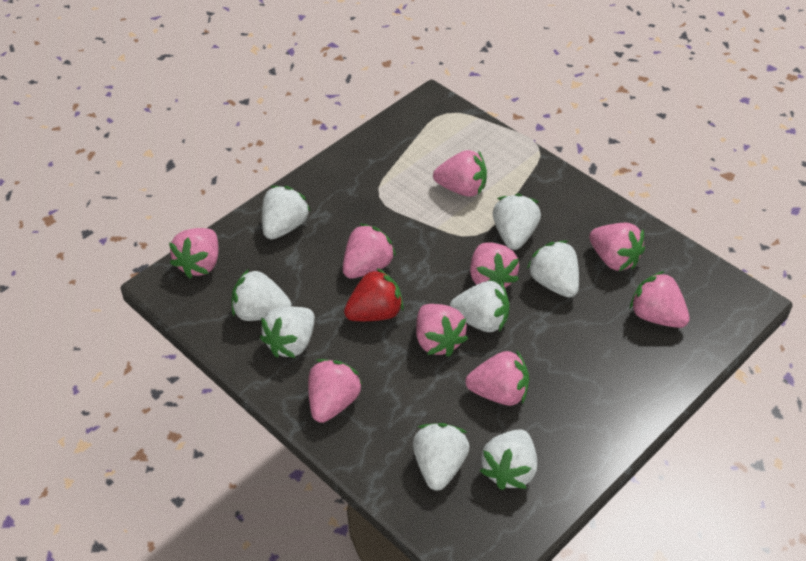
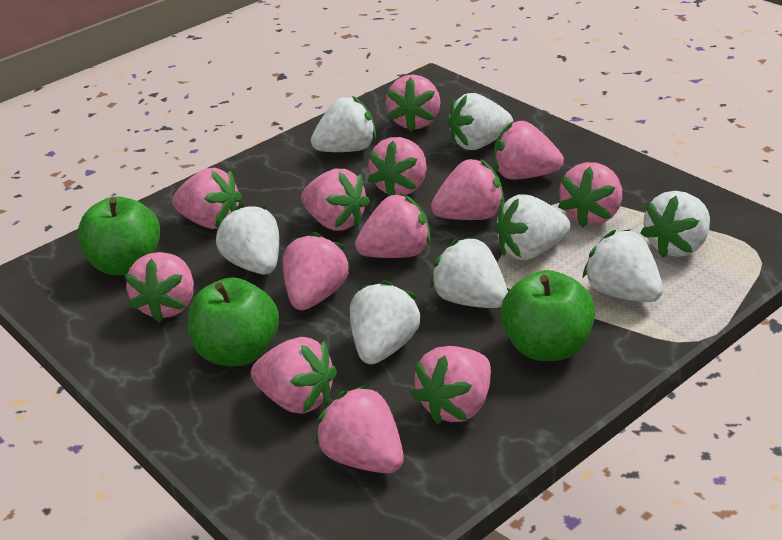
green apple: none = 0 -> [77,196,160,276] [188,277,279,366] [501,270,595,361] = 3
pink strawberry: [169,228,219,278] [308,359,362,423] [343,223,396,279] [416,304,468,357] [433,150,487,197] [465,351,529,406] [470,242,519,288] [589,223,645,271] [630,271,690,328] = 9 -> [124,252,194,323] [172,168,242,229] [251,337,337,414] [283,232,350,310] [301,169,370,231] [315,385,404,473] [355,194,431,258] [368,137,427,196] [386,74,440,132] [411,346,491,424] [431,159,504,220] [494,121,564,180] [558,162,622,228] = 13
red strawberry: [344,268,404,321] = 1 -> none = 0

